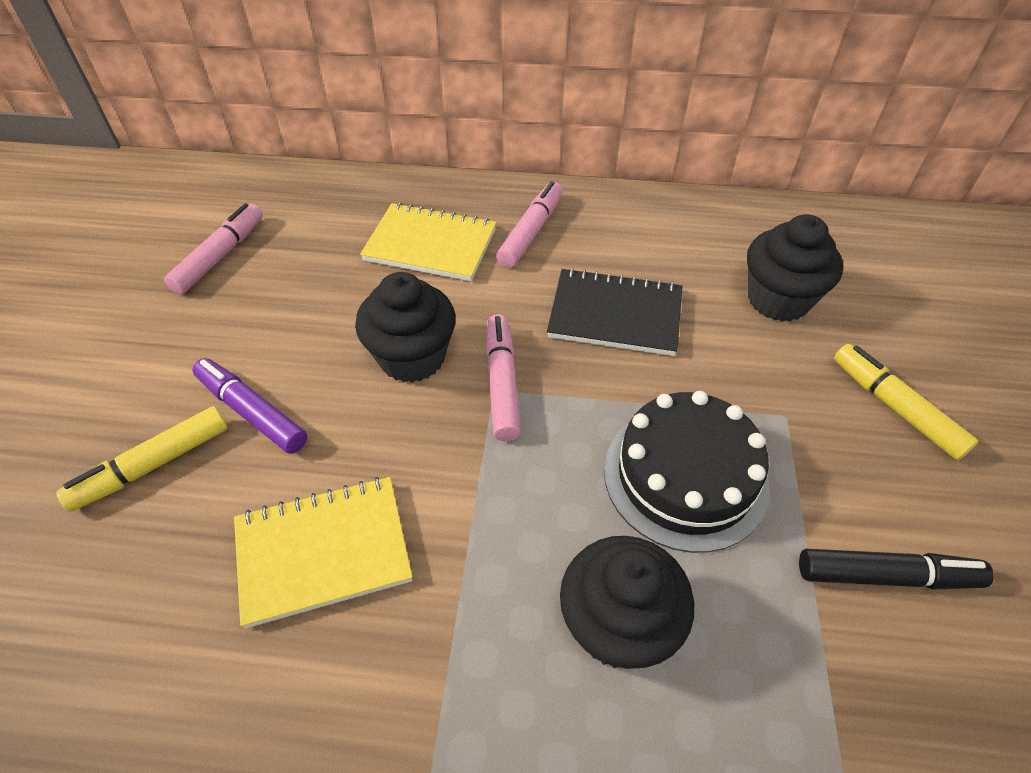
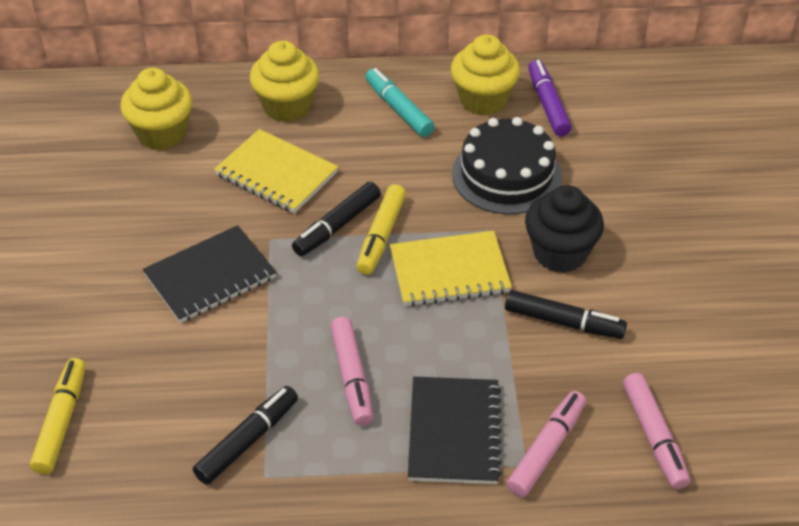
black cupcake: [355,272,456,383] [560,536,694,669] [747,214,843,322] = 3 -> [525,185,604,273] = 1
black marker: [799,549,994,590] = 1 -> [193,386,298,485] [292,182,381,256] [505,290,627,339] = 3
black notebook: [547,268,682,356] = 1 -> [143,225,276,323] [408,377,502,484] = 2
turquoise marker: none = 0 -> [365,68,435,137] = 1
yellow cupcake: none = 0 -> [121,68,192,150] [250,40,320,122] [451,34,520,116] = 3

